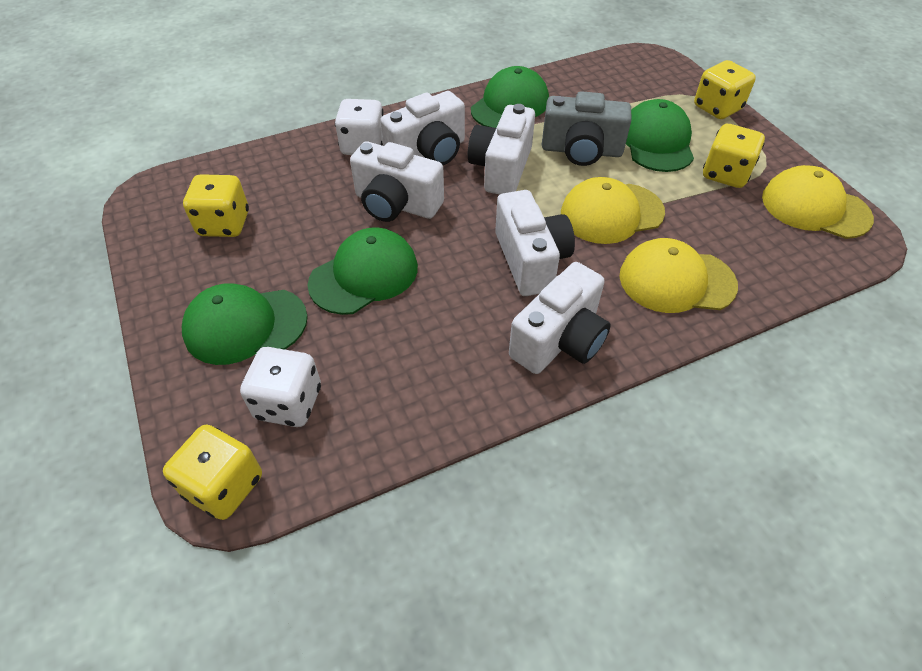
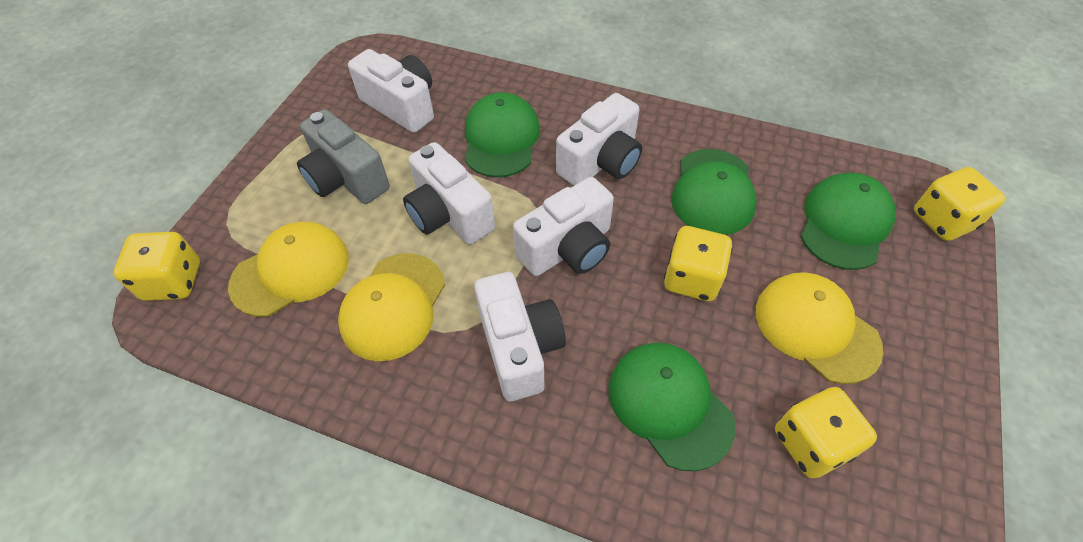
white dice: [240,347,321,427] [335,99,384,155] = 2 -> none = 0

